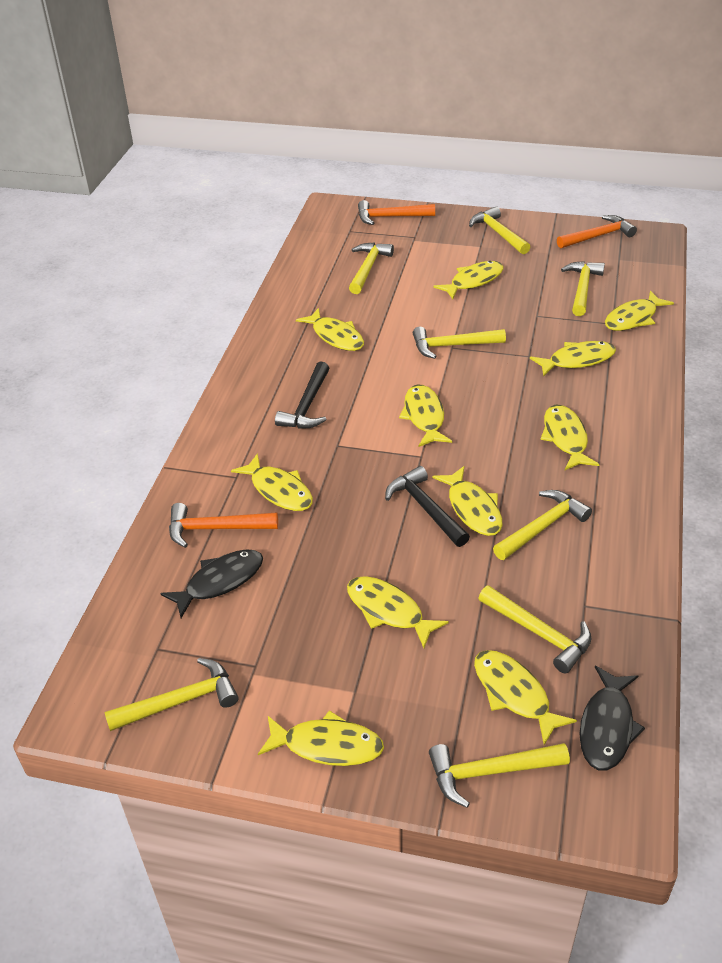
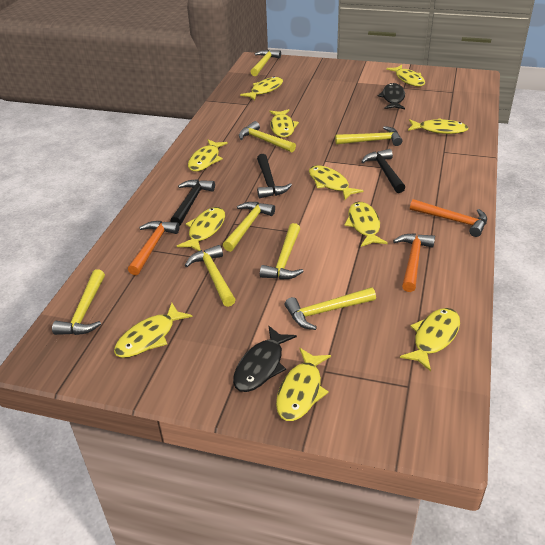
black hammer: [275,361,330,429] [385,466,470,547] = 2 -> [171,179,215,226] [257,154,292,198] [361,149,405,193] = 3

